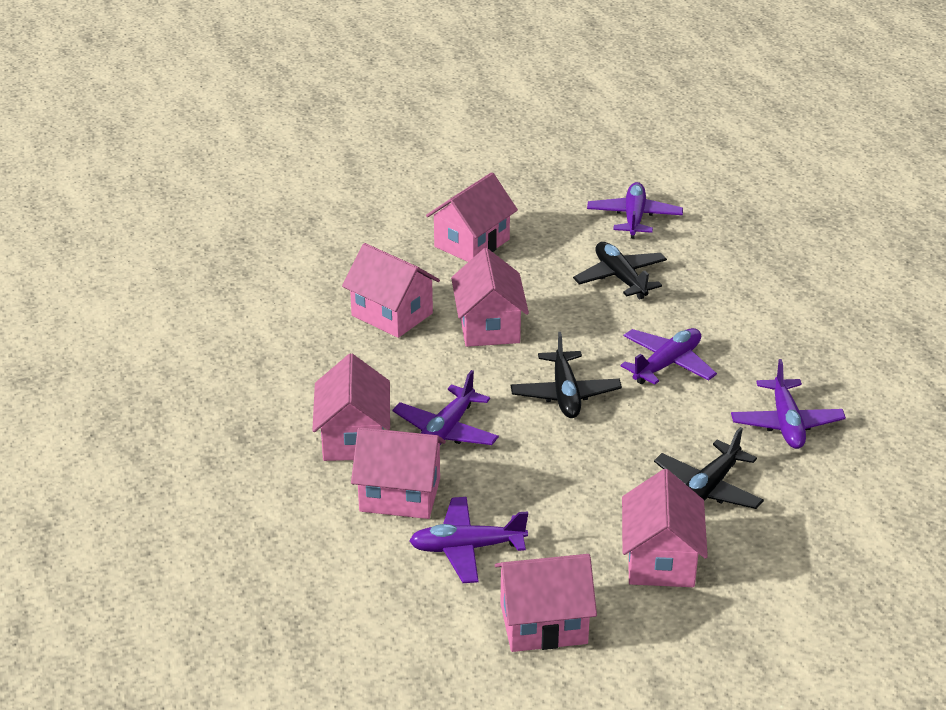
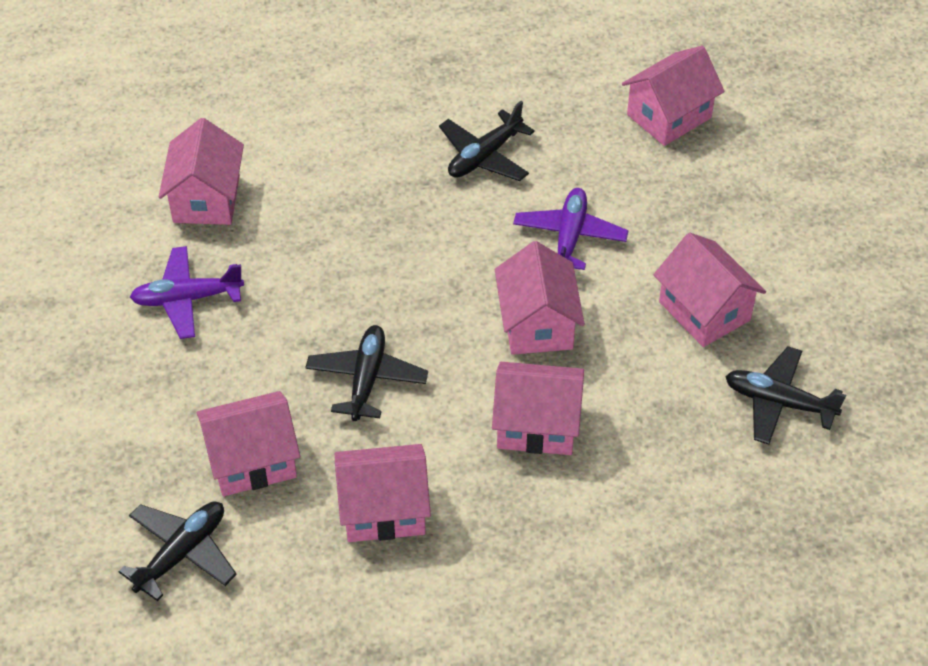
black plane: [511,332,622,418] [573,242,667,300] [654,427,764,509] = 3 -> [118,501,237,601] [305,325,428,421] [439,101,535,181] [725,346,846,445] = 4
purple plane: [393,370,499,445] [409,497,528,583] [587,182,683,239] [621,328,717,385] [731,359,846,449] = 5 -> [130,246,244,339] [513,188,628,270] = 2

